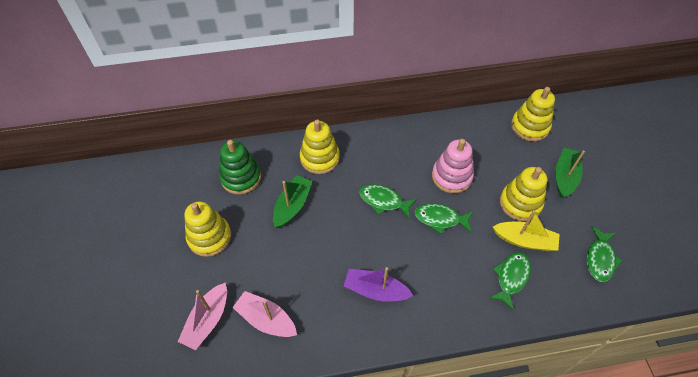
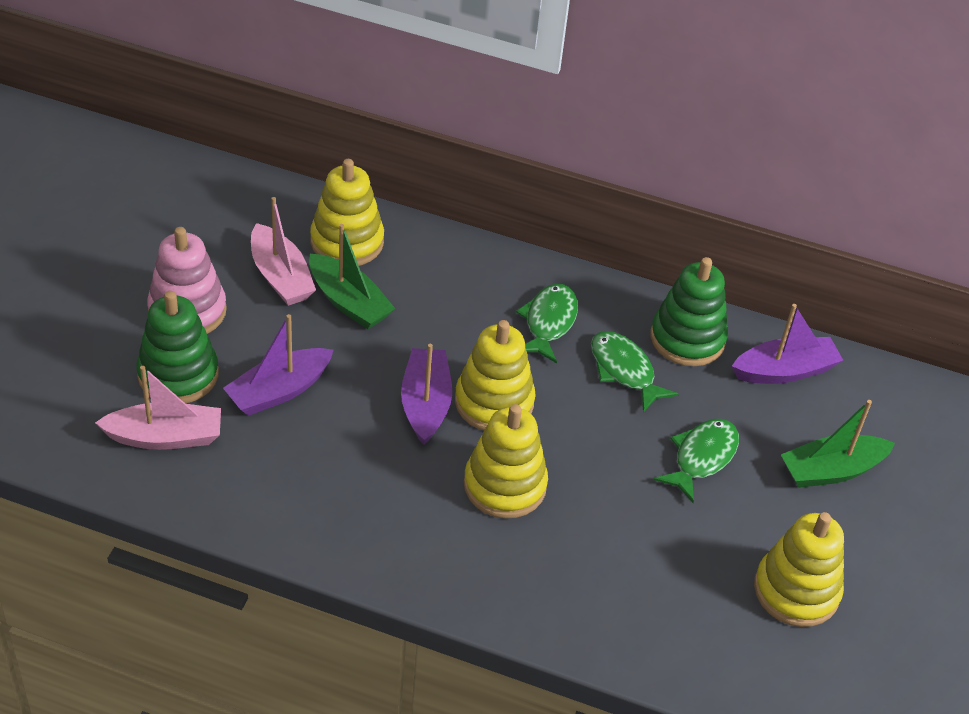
green fish: [359,184,417,218] [415,203,473,234] [489,252,531,311] [587,226,623,282] = 4 -> [516,284,578,363] [591,331,679,412] [654,419,739,503] = 3
green stacking toy: [219,140,261,195] = 1 -> [136,291,219,403] [650,257,728,366] = 2
purple boat: [344,267,413,302] = 1 -> [223,314,334,416] [401,344,452,445] [732,304,843,384] = 3
yellow boat: [493,210,560,251] = 1 -> none = 0

